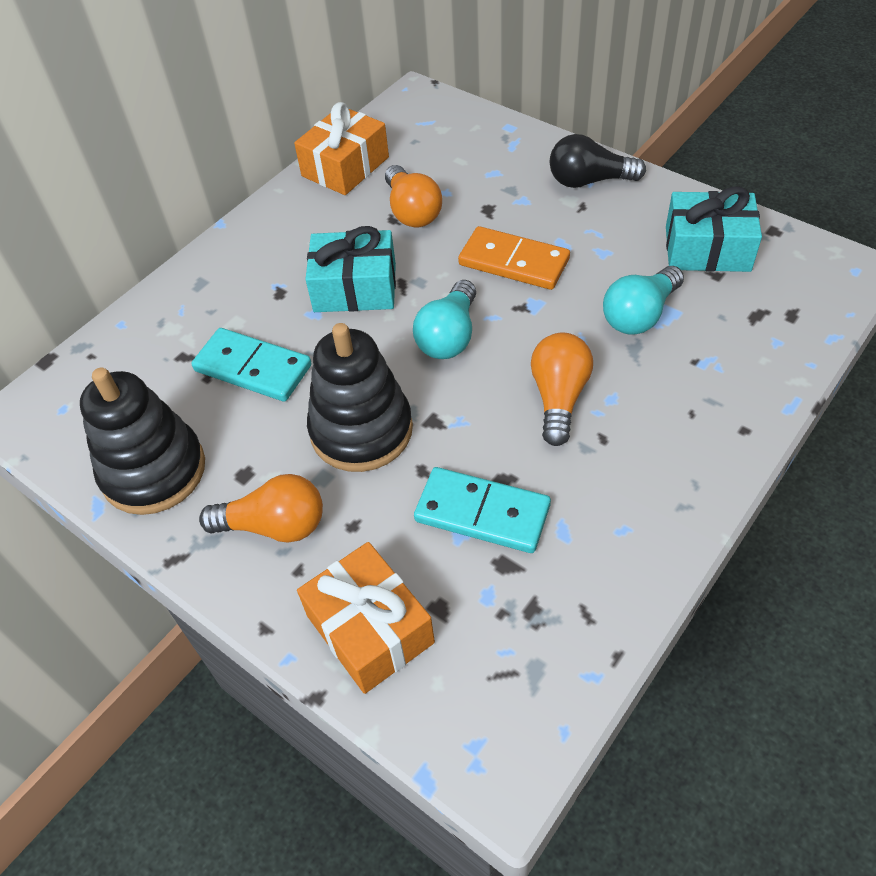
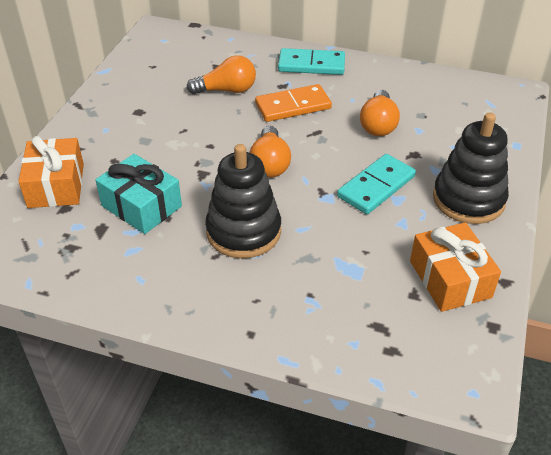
black light bulb: [550,134,646,188] = 1 -> none = 0
turquoise gift: [305,226,396,312] [666,187,762,272] = 2 -> [96,154,182,234] = 1
turquoise light bulb: [413,280,476,359] [603,266,684,335] = 2 -> none = 0

